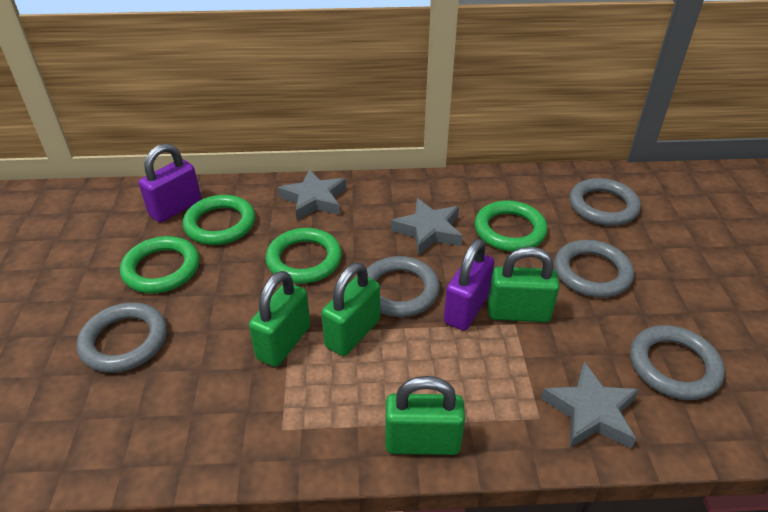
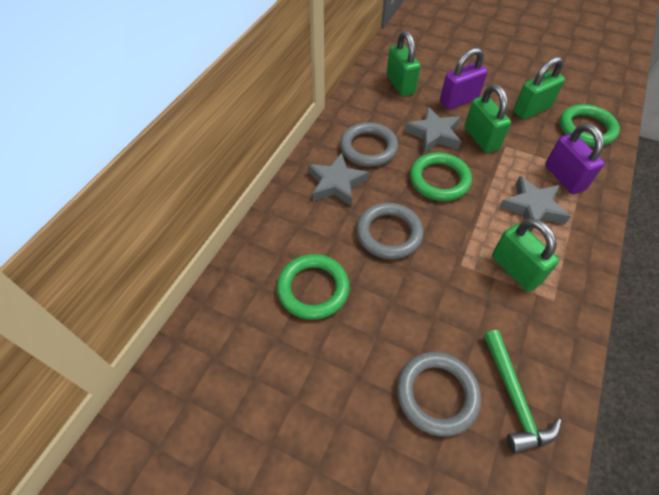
green hammer: none = 0 -> [484,330,561,453] = 1
green ring: [120,236,200,293] [183,195,255,245] [266,228,342,284] [475,200,548,252] = 4 -> [277,254,350,320] [410,152,472,201] [560,104,620,146] = 3
grey ring: [77,302,167,373] [367,256,440,317] [554,240,634,298] [569,178,641,226] [630,325,725,400] = 5 -> [340,122,398,167] [356,203,424,259] [397,352,481,437] = 3

